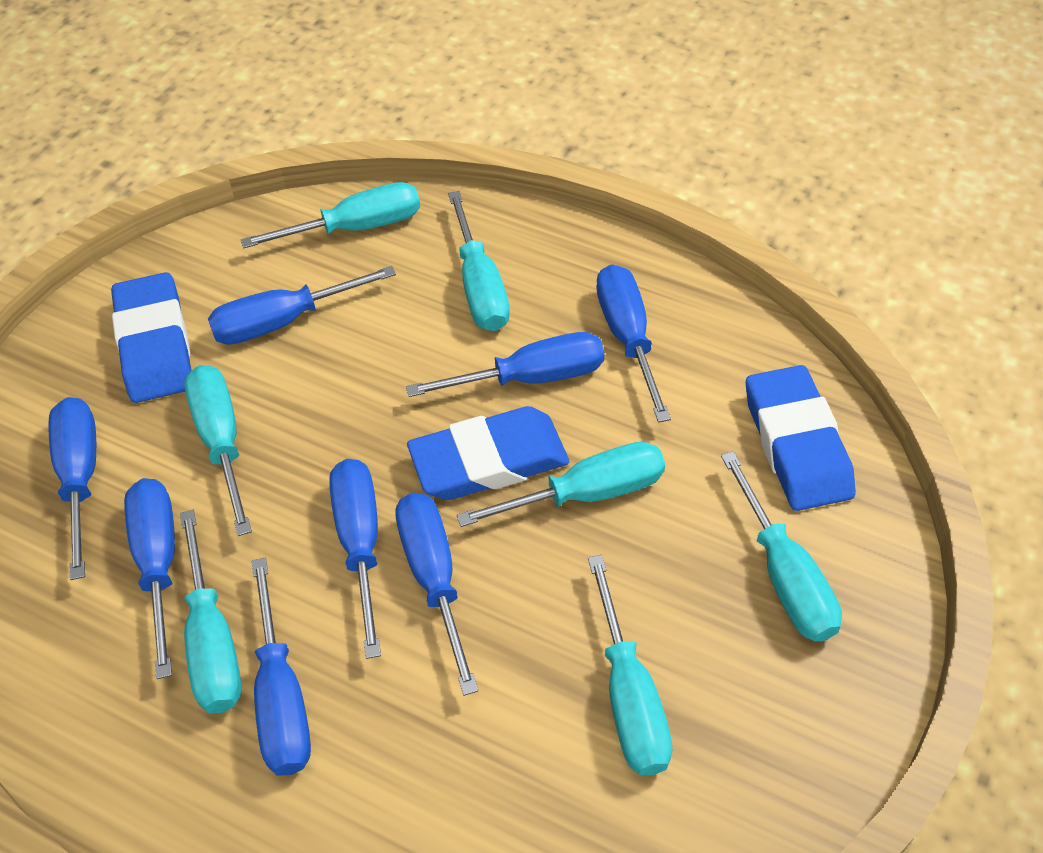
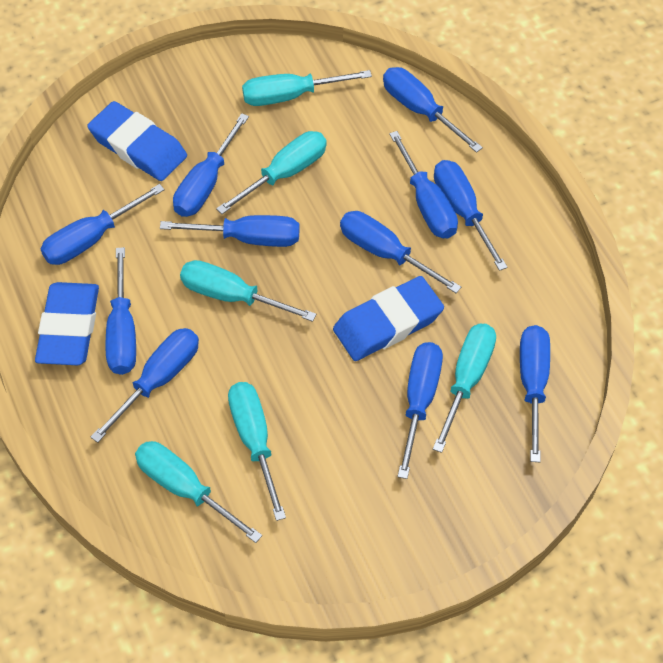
blue screwdriver: [48,397,96,580] [124,478,175,679] [208,266,396,345] [251,558,311,776] [329,459,381,659] [395,493,478,696] [406,332,604,397] [596,264,671,423] = 8 -> [41,184,165,265] [91,328,199,443] [106,247,136,375] [160,215,300,247] [173,113,249,217] [340,211,461,293] [383,67,483,153] [389,131,458,238] [398,342,443,479] [434,160,508,271] [520,325,550,462] = 11
turquoise screwdriver: [180,510,242,713] [184,365,252,536] [241,182,420,248] [448,191,510,331] [457,442,665,527] [588,555,672,775] [721,451,842,642] = 7 -> [135,441,262,543] [180,260,316,322] [216,131,327,214] [228,382,286,521] [242,70,372,106] [433,324,496,453] = 6

